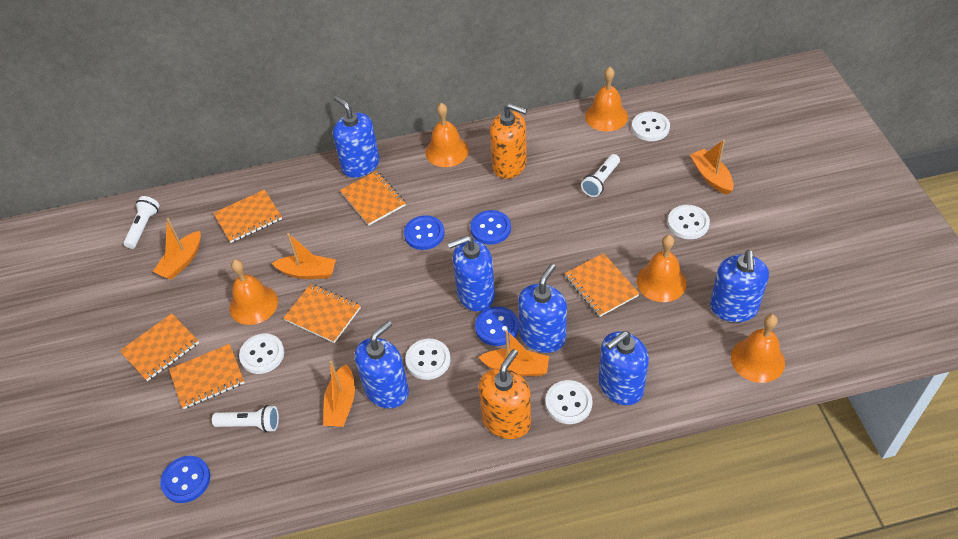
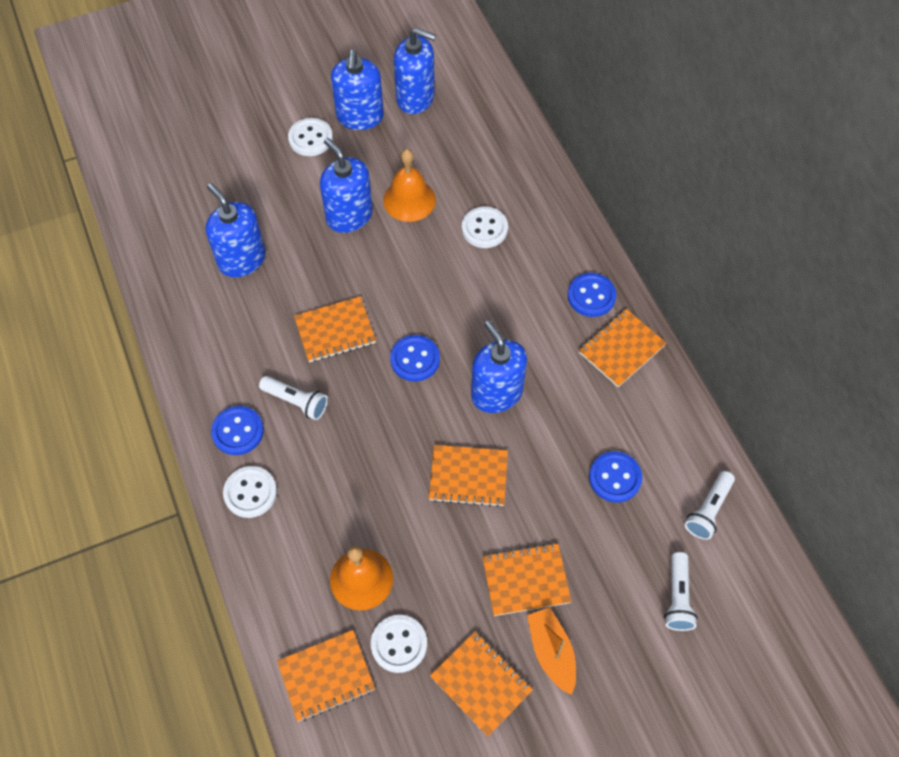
blue soap dispenser: [333,96,379,178] [355,321,409,408] [448,235,495,312] [518,264,567,353] [599,331,649,405] [710,250,769,322] = 6 -> [206,183,266,277] [320,138,373,233] [331,50,384,130] [394,28,436,114] [471,321,527,413] = 5
orange bell: [229,259,278,325] [425,103,469,167] [585,67,628,132] [637,235,687,302] [731,314,785,383] = 5 -> [330,546,393,611] [383,149,436,222] = 2
orange boat: [153,218,201,280] [272,233,336,279] [323,361,355,427] [478,330,549,376] [690,139,734,195] = 5 -> [527,607,576,695] = 1
orange soap dispenser: [479,349,531,439] [490,103,527,179] = 2 -> none = 0
white button: [239,334,284,374] [405,339,451,380] [546,380,592,424] [632,112,670,141] [668,205,710,239] = 5 -> [223,466,277,518] [288,118,333,156] [371,615,427,673] [462,207,508,248] = 4

